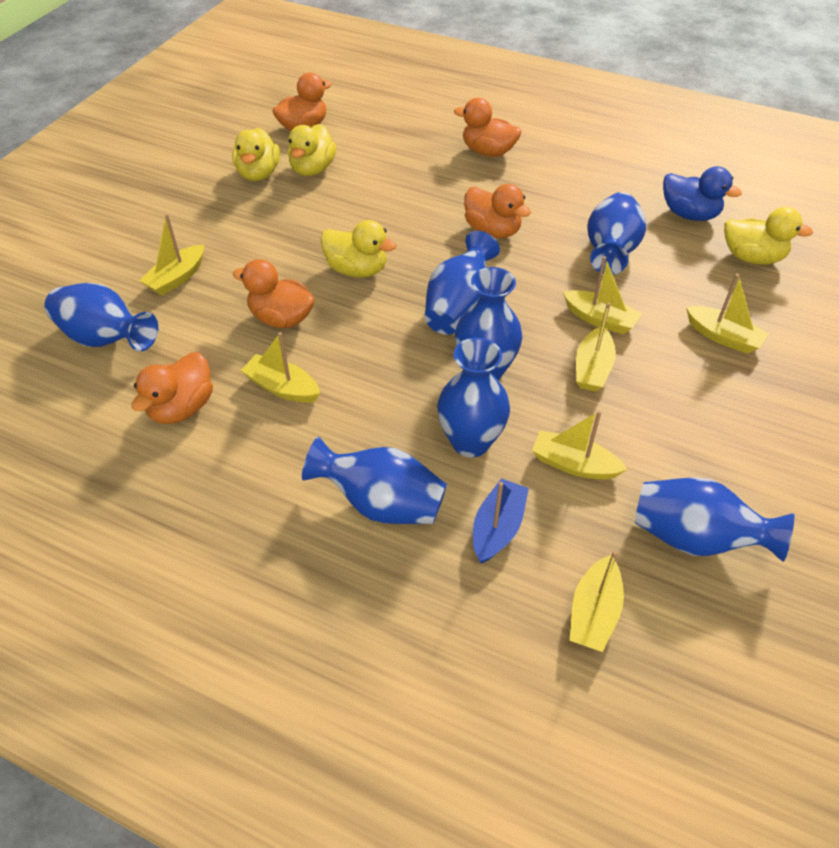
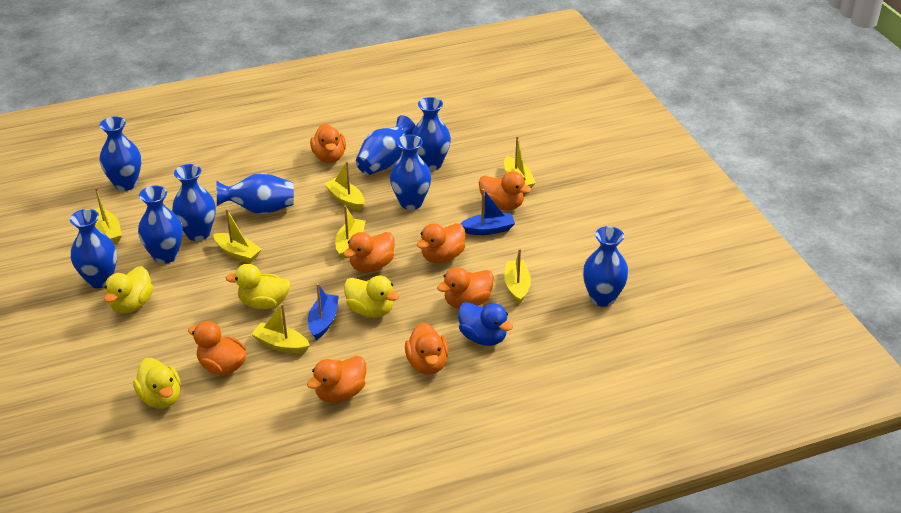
blue boat: [473,478,529,563] = 1 -> [308,283,339,340] [460,189,515,235] = 2
blue vase: [44,283,158,351] [302,437,447,524] [425,231,500,335] [437,337,510,457] [455,267,522,381] [587,192,646,275] [635,477,794,562] = 7 -> [70,209,117,288] [100,116,141,191] [138,186,183,264] [172,164,216,241] [217,173,294,214] [356,115,416,175] [390,135,431,210] [412,97,451,170] [583,226,629,307] = 9
orange duck: [132,352,213,424] [233,259,315,328] [273,73,332,131] [454,98,521,157] [464,184,531,238] = 5 -> [188,321,246,375] [307,356,366,403] [310,124,346,163] [343,232,395,272] [405,323,449,375] [417,223,465,263] [437,267,494,309] [479,171,532,210] = 8

